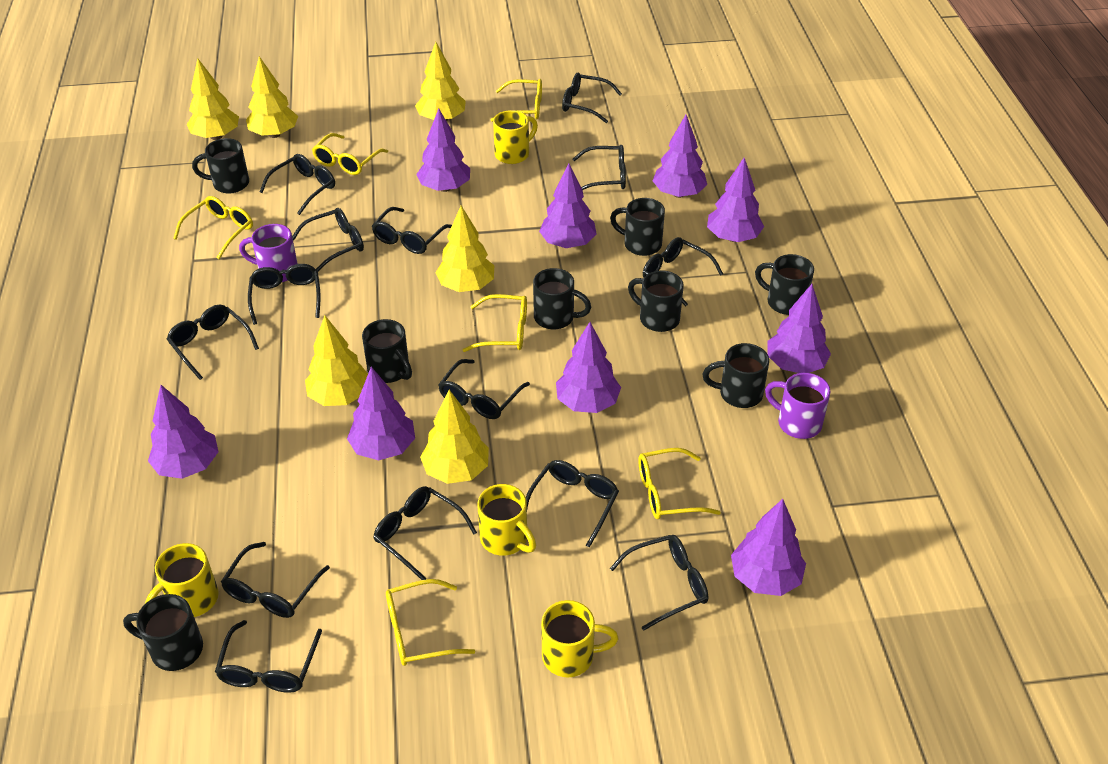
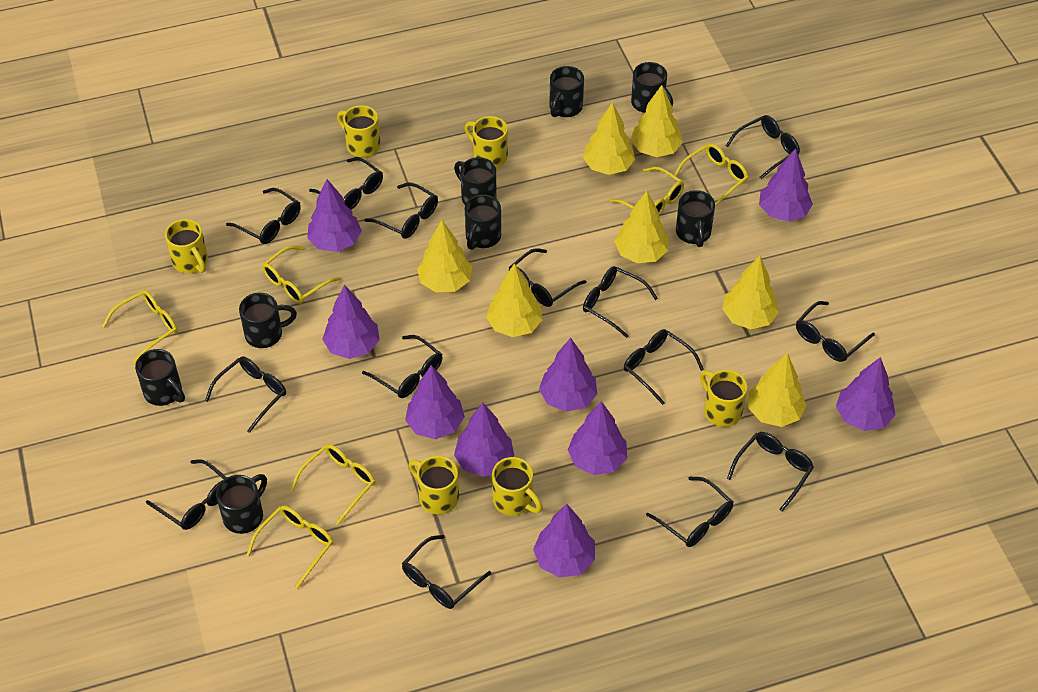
purple mug: [239,224,298,282] [765,373,831,439] = 2 -> none = 0
yellow mug: [145,543,219,617] [477,484,536,556] [493,110,538,164] [541,600,618,678] = 4 -> [165,219,208,273] [337,105,381,157] [409,456,459,514] [465,116,508,168] [492,457,542,516] [700,370,747,427] = 6
yellow tree: [187,58,239,140] [246,56,298,138] [305,316,368,406] [415,42,466,121] [420,390,489,484] [435,206,494,292] = 6 -> [417,220,472,292] [486,263,543,337] [583,102,635,175] [614,191,668,263] [631,85,683,157] [722,256,779,329] [748,353,807,427] = 7

